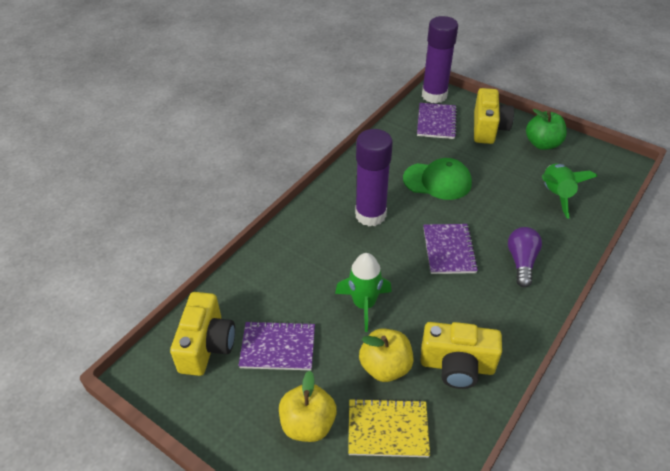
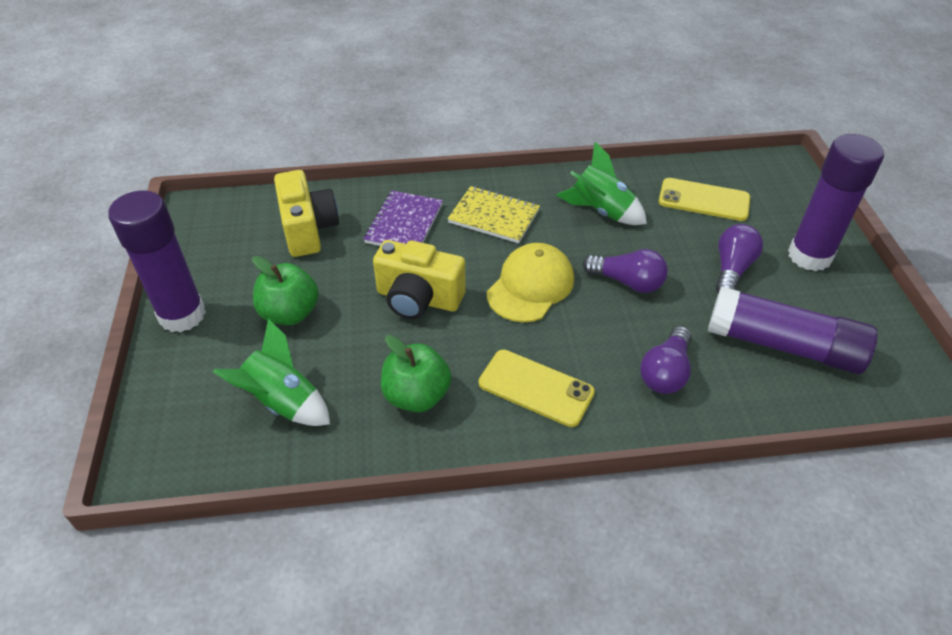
green apple: [526,109,567,150] = 1 -> [252,256,319,325] [381,335,451,412] = 2
green cap: [403,158,472,200] = 1 -> none = 0
purple glue stick: [355,129,393,226] [422,16,458,103] = 2 -> [108,190,206,333] [708,286,878,374] [788,134,884,271] = 3
purple light bulb: [508,227,542,287] = 1 -> [582,249,668,293] [640,326,692,394] [716,224,763,293] = 3
purple notebook: [239,321,315,370] [417,103,457,139] [423,224,478,274] = 3 -> [364,190,443,246] = 1
yellow apple: [279,371,337,442] [359,328,414,382] = 2 -> none = 0
yellow camera: [170,292,235,376] [420,322,502,389] [474,88,514,144] = 3 -> [274,170,339,257] [373,240,466,319] = 2
yellow cap: none = 0 -> [487,243,574,322] = 1
yellow phone: none = 0 -> [479,350,595,427] [659,178,750,221] = 2

